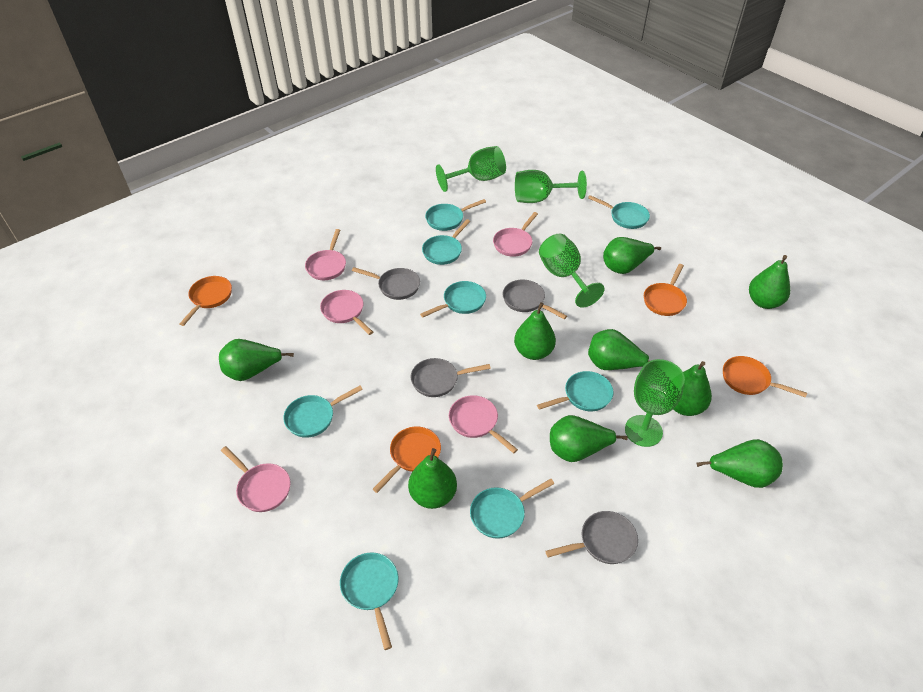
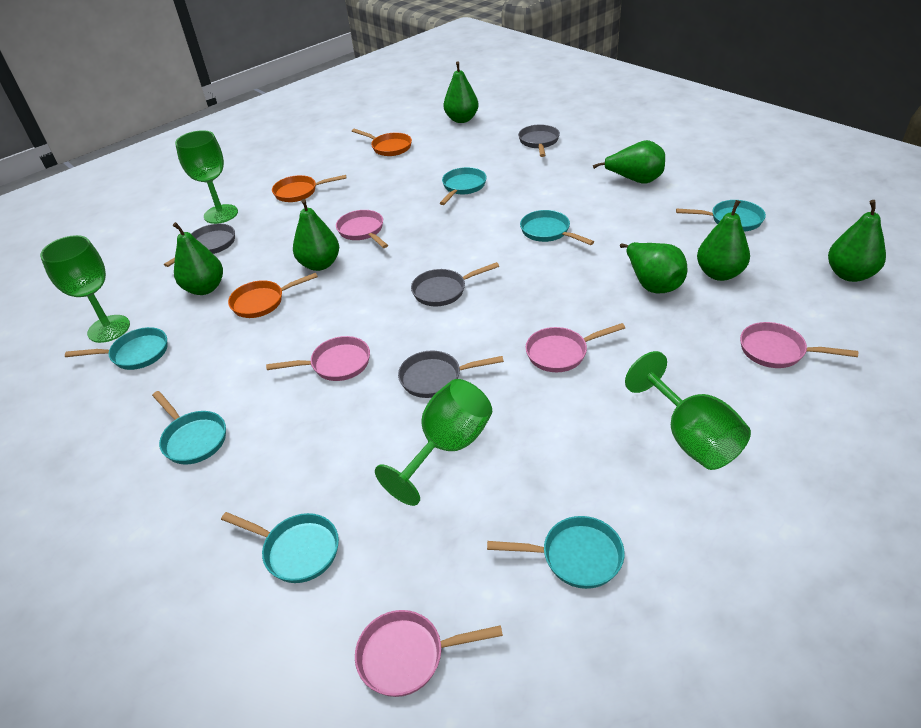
green pear: [219,339,294,381] [408,448,457,509] [514,302,556,360] [550,415,628,462] [588,329,649,370] [603,237,661,274] [673,361,712,416] [696,439,783,488] [749,255,790,309] = 9 -> [173,222,223,295] [293,199,339,271] [443,61,479,123] [593,140,665,184] [620,242,687,293] [697,200,750,281] [828,200,886,282] = 7
orange pan: [179,276,232,326] [373,427,441,493] [644,264,687,316] [723,356,807,398] = 4 -> [228,273,318,318] [272,175,347,202] [352,129,412,156] = 3
turquoise pan: [283,386,363,438] [340,553,399,650] [420,281,486,317] [422,219,470,265] [425,199,486,231] [470,479,554,539] [537,371,613,411] [588,195,650,229] = 8 -> [65,327,168,370] [152,391,226,464] [221,512,339,583] [440,167,487,205] [487,516,625,589] [520,210,594,245] [676,200,766,231] = 7

